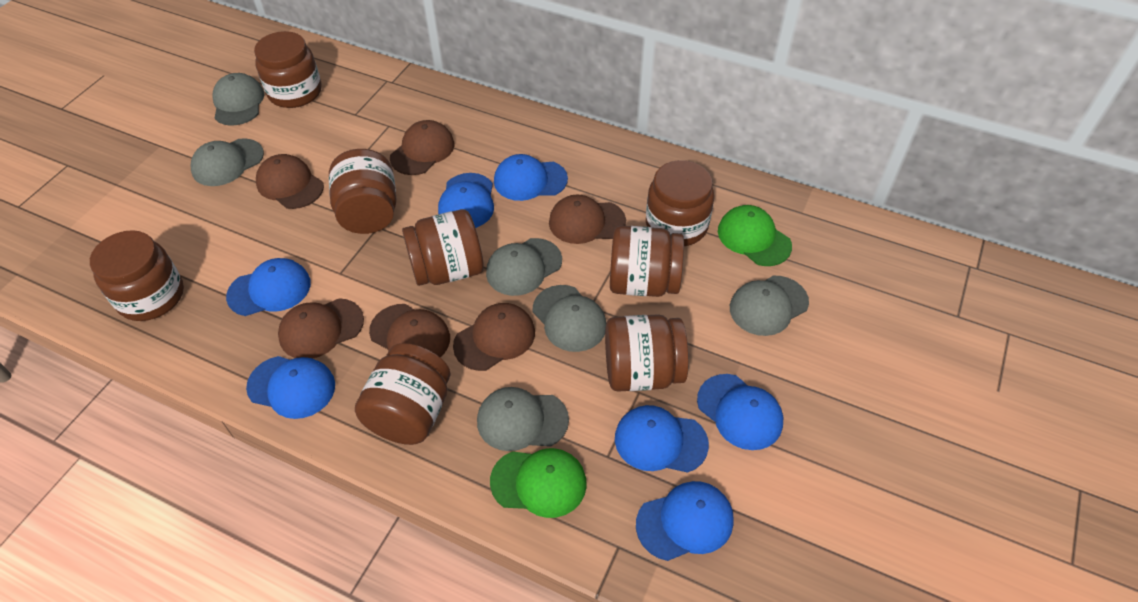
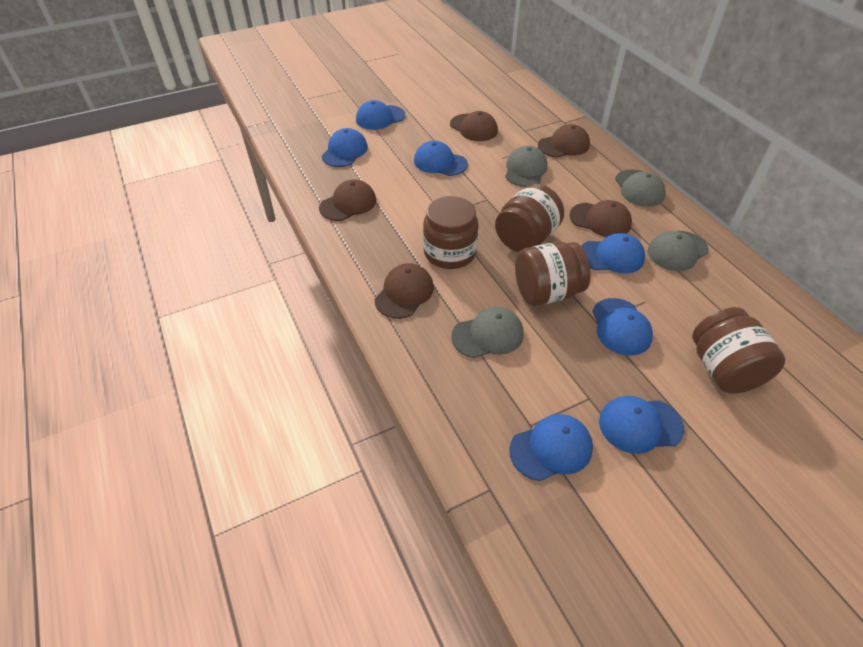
brown cap: [256,154,324,209] [278,298,364,359] [369,304,450,357] [390,120,454,175] [453,303,535,371] [549,194,626,244] = 6 -> [319,180,376,221] [375,263,434,319] [450,111,498,141] [538,124,590,158] [569,200,632,237] = 5
brown jar: [90,230,184,321] [254,31,322,108] [329,149,396,234] [355,343,450,445] [402,209,484,286] [605,314,689,392] [610,226,684,297] [646,160,714,246] = 8 -> [423,196,479,269] [495,184,564,252] [515,242,591,306] [692,307,785,394] = 4
green cap: [490,448,587,518] [718,205,792,266] = 2 -> none = 0
grey cap: [191,138,264,186] [212,73,265,126] [477,387,569,451] [486,238,562,296] [533,285,606,352] [730,276,809,336] = 6 -> [451,307,524,358] [505,146,547,187] [615,169,666,207] [647,231,709,271] = 4

